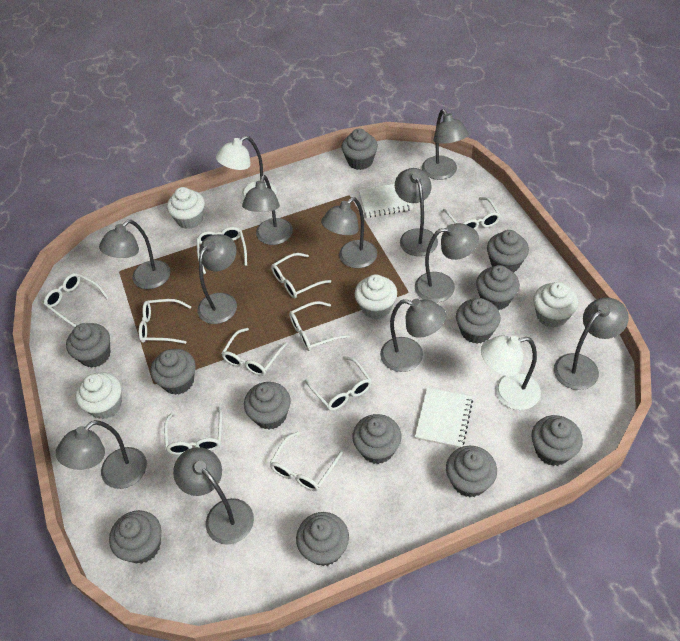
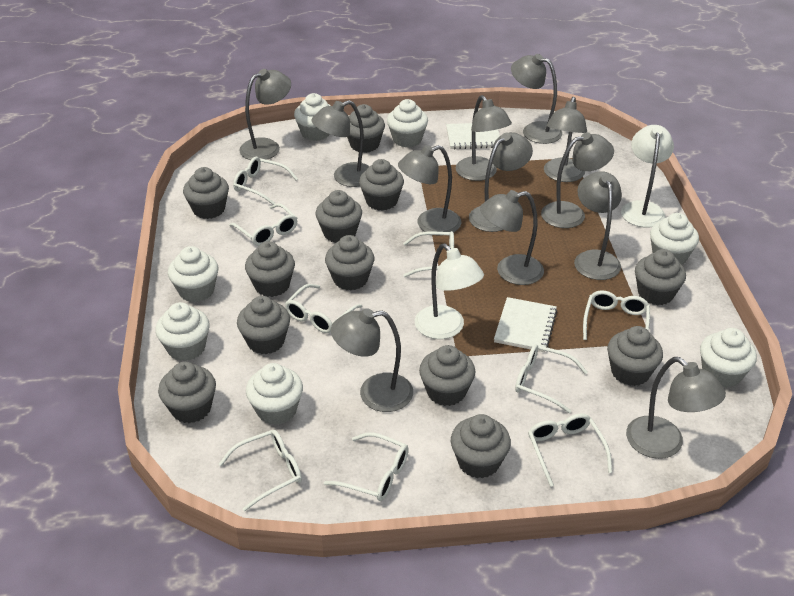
grey lamp: [56,420,147,489] [99,220,171,289] [173,447,254,545] [197,234,237,324] [242,175,293,245] [321,197,377,268] [380,299,446,372] [395,168,438,256] [415,223,479,303] [422,109,469,180] [554,298,629,390] = 11 -> [239,69,291,160] [312,100,369,187] [331,308,413,412] [398,145,461,236] [456,95,512,181] [469,132,533,232] [480,190,544,285] [511,54,562,144] [541,132,614,228] [544,97,587,182] [574,171,622,280] [626,357,726,459] = 12
white cupcake: [75,372,122,419] [167,187,205,229] [355,274,397,319] [533,282,578,328] = 4 -> [155,302,210,361] [168,246,218,302] [246,363,303,425] [294,93,331,141] [387,99,428,147] [650,213,699,265] [700,328,757,388] = 7
white glasses: [43,273,109,327] [139,299,191,344] [164,406,222,455] [196,227,247,274] [221,328,288,376] [269,431,343,491] [271,253,331,298] [289,301,350,351] [305,356,372,411] [443,197,501,230] = 10 -> [219,430,302,511] [229,203,297,246] [233,157,298,205] [285,284,362,333] [324,432,409,501] [403,231,454,277] [515,344,588,413] [528,413,612,487] [583,290,650,340] = 9

